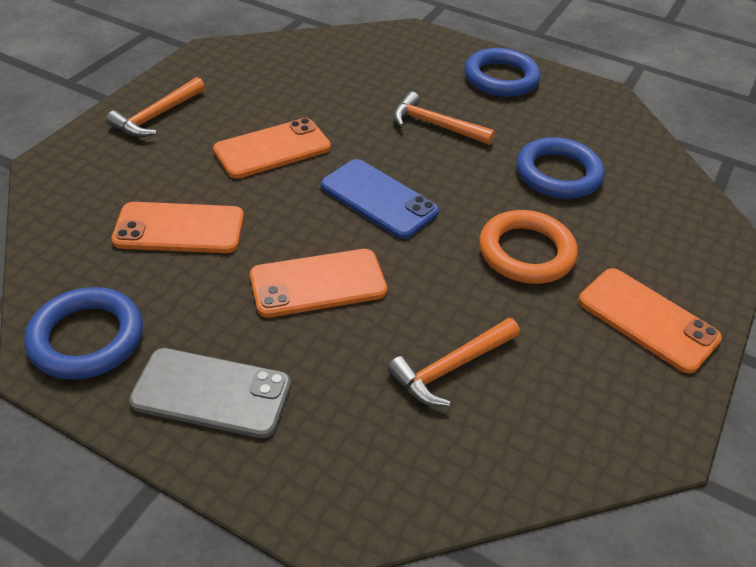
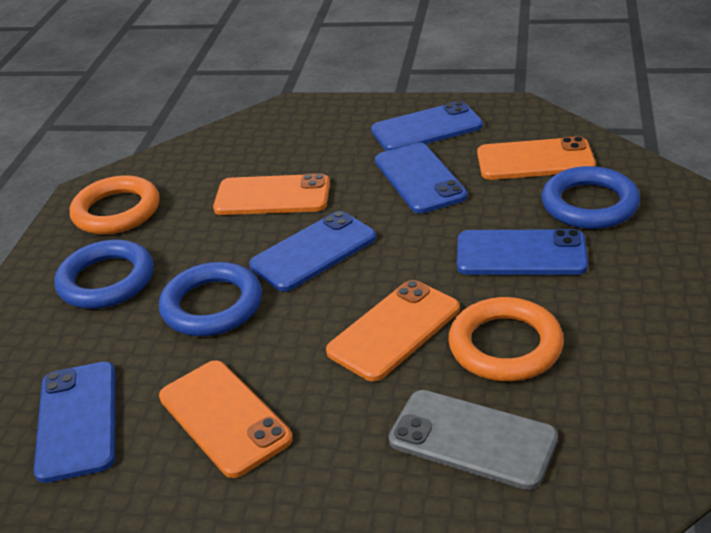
blue phone: [321,159,439,239] = 1 -> [34,362,116,483] [249,211,376,292] [371,101,483,151] [375,142,468,214] [457,229,588,275] = 5
orange hammer: [106,77,205,137] [387,318,520,407] [393,91,495,145] = 3 -> none = 0
orange ring: [479,210,578,284] = 1 -> [70,175,160,234] [448,297,564,381] = 2

